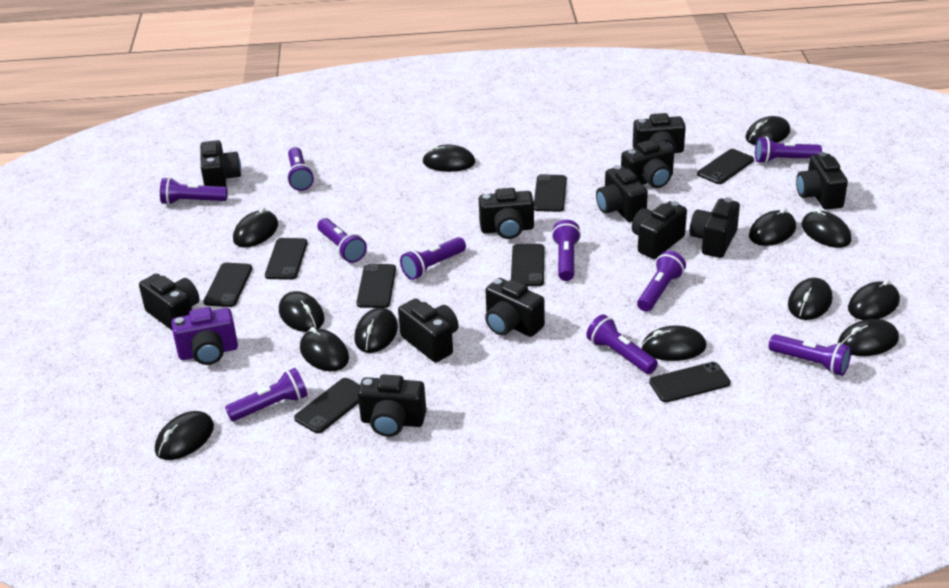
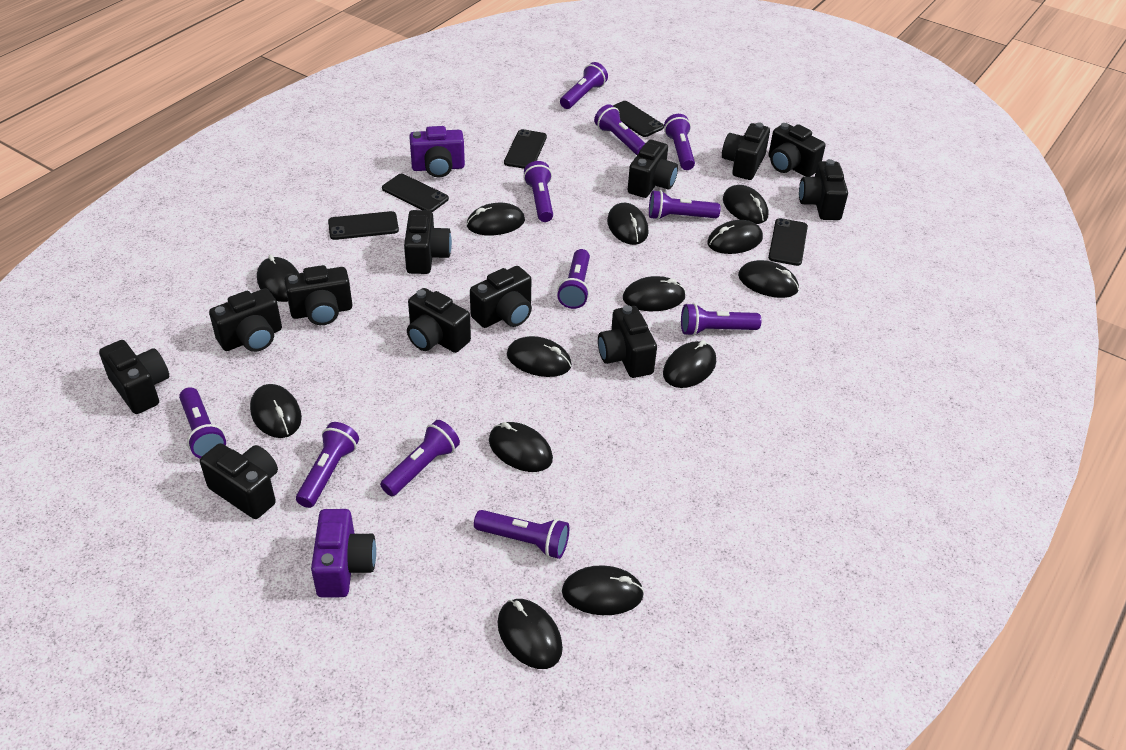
black phone: [203,263,252,307] [265,238,308,280] [294,378,360,433] [356,264,396,308] [511,244,545,286] [534,174,567,212] [649,362,730,402] [697,149,754,184] = 8 -> [328,211,399,240] [382,174,449,212] [504,129,547,169] [613,101,664,137] [768,218,808,266] = 5
purple camera: [171,307,238,365] = 1 -> [311,509,376,598] [409,126,465,178] = 2
purple flashlight: [160,177,228,205] [225,368,308,421] [287,147,314,191] [317,218,367,263] [400,237,466,280] [552,220,581,281] [586,314,658,374] [637,251,686,312] [755,136,822,164] [769,334,851,376] = 10 -> [179,387,226,458] [296,422,359,508] [380,420,460,496] [474,510,569,559] [523,161,553,222] [557,249,590,309] [560,62,608,109] [594,104,645,155] [649,190,721,220] [664,114,695,170] [681,303,761,336] = 11

